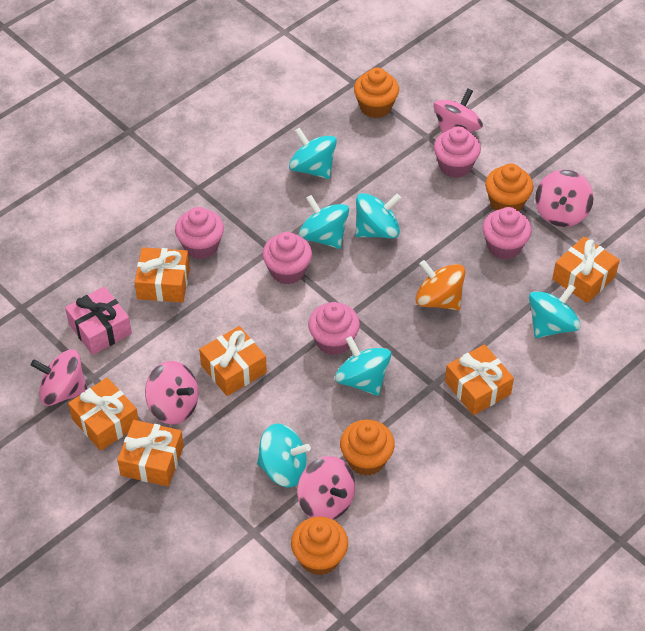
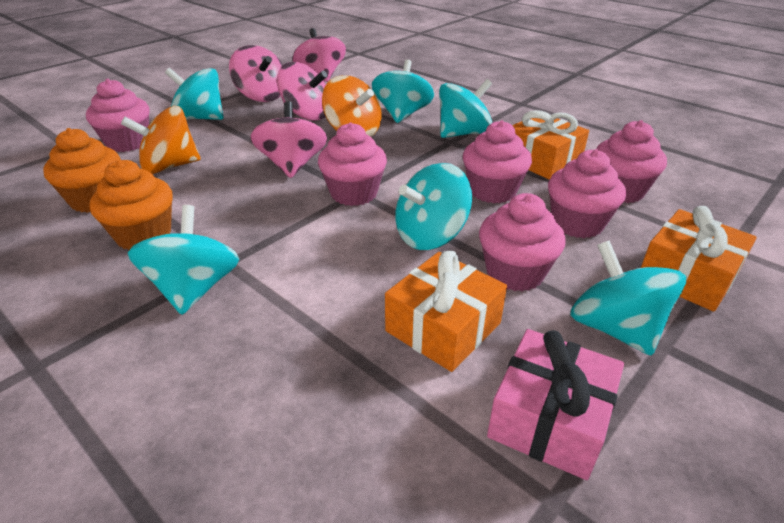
orange cupcake: [291,517,348,575] [340,420,395,476] [354,68,399,118] [485,164,533,211] = 4 -> [43,128,121,213] [90,160,173,250] = 2
orange gift: [68,377,139,451] [117,420,184,487] [135,247,190,302] [199,326,267,396] [445,344,514,415] [552,236,620,303] = 6 -> [385,251,507,372] [512,110,589,180] [641,206,757,312] = 3
orange spinning top: [416,260,465,310] = 1 -> [121,106,201,174] [322,75,382,137] = 2
pink cupcake: [175,207,224,259] [262,232,312,285] [308,302,360,355] [434,126,481,178] [482,207,532,259] = 5 -> [86,79,150,152] [318,122,387,206] [463,120,532,203] [479,193,566,291] [548,149,626,238] [596,120,667,203] = 6
pink spinning top: [31,349,88,406] [145,361,199,424] [297,456,355,520] [433,88,483,133] [535,170,594,227] = 5 -> [229,45,283,102] [250,101,327,178] [277,62,327,121] [292,28,346,82] = 4

